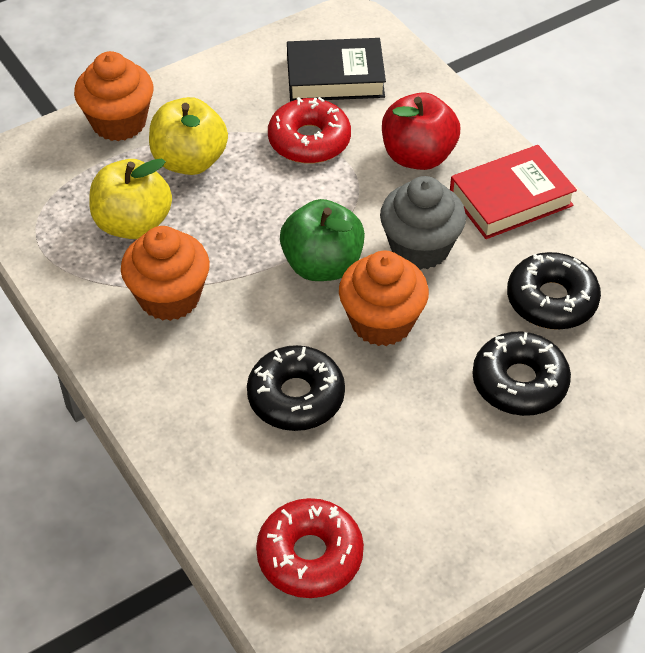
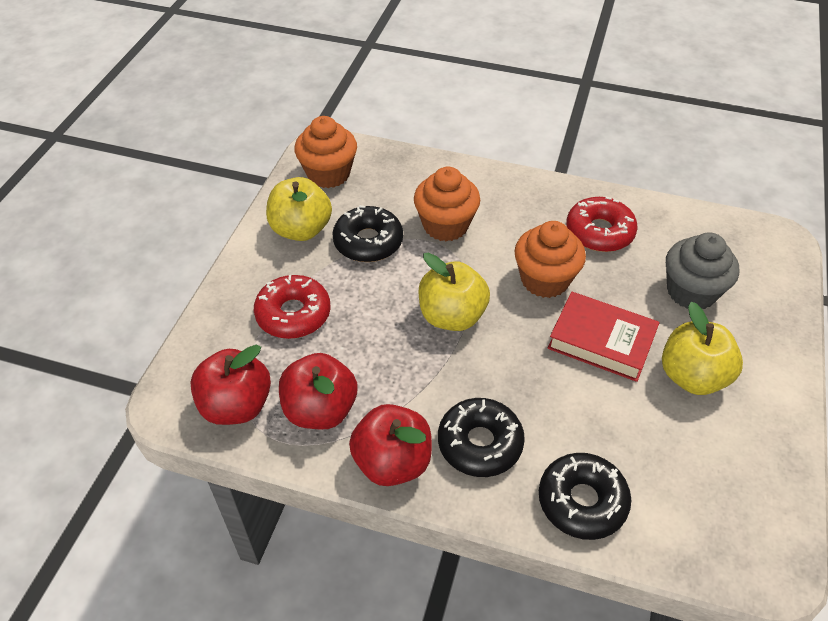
black book: [287,38,386,101] = 1 -> none = 0
green apple: [280,199,365,281] = 1 -> none = 0
red apple: [382,92,460,170] = 1 -> [190,345,271,425] [279,353,357,429] [349,404,432,486] = 3
yellow apple: [89,158,172,239] [149,97,228,175] = 2 -> [266,177,332,241] [418,253,490,331] [662,302,743,395] = 3

